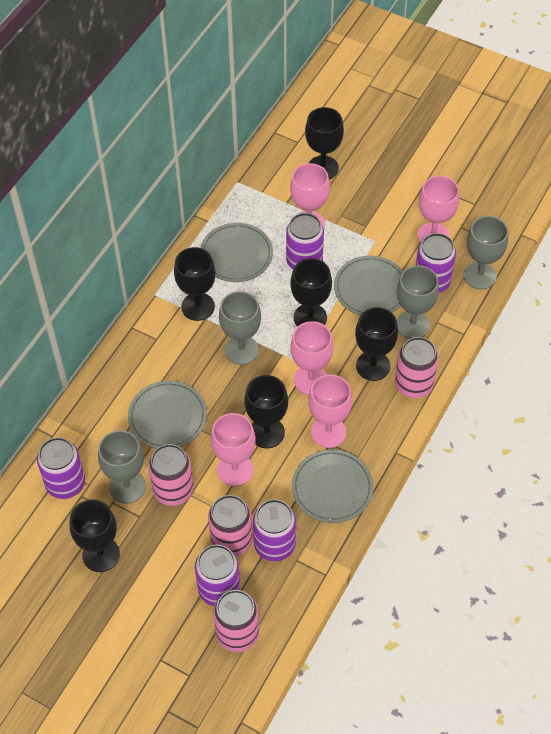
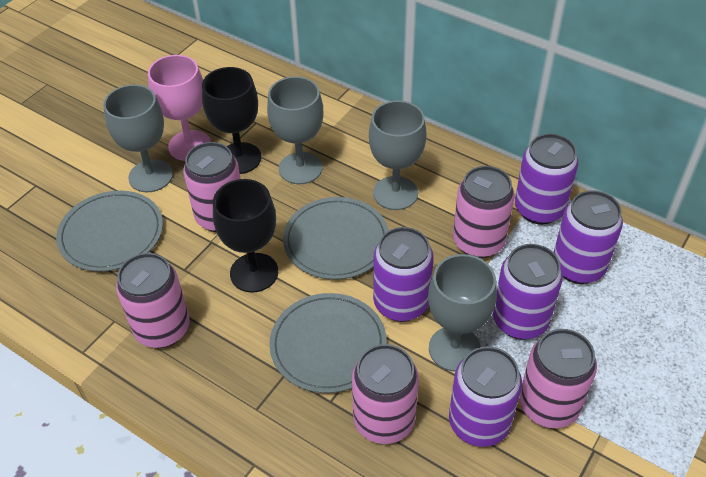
black goblet: [69,499,120,572] [174,247,216,321] [244,375,288,448] [290,258,332,327] [305,107,344,179] [355,307,398,381] = 6 -> [202,67,261,174] [213,179,278,293] = 2
grey plate: [128,380,207,449] [200,223,273,282] [292,449,374,523] [334,256,404,315] = 4 -> [56,190,163,272] [269,293,387,393] [283,197,389,280] = 3
pink can: [149,444,194,506] [208,495,252,556] [213,590,259,652] [395,337,438,398] = 4 -> [116,253,190,348] [183,142,241,232] [352,344,419,444] [453,166,515,258] [519,329,597,428] = 5
pink goblet: [211,413,256,486] [290,163,330,228] [291,321,333,395] [308,375,352,448] [417,176,459,243] = 5 -> [148,55,211,161] = 1

